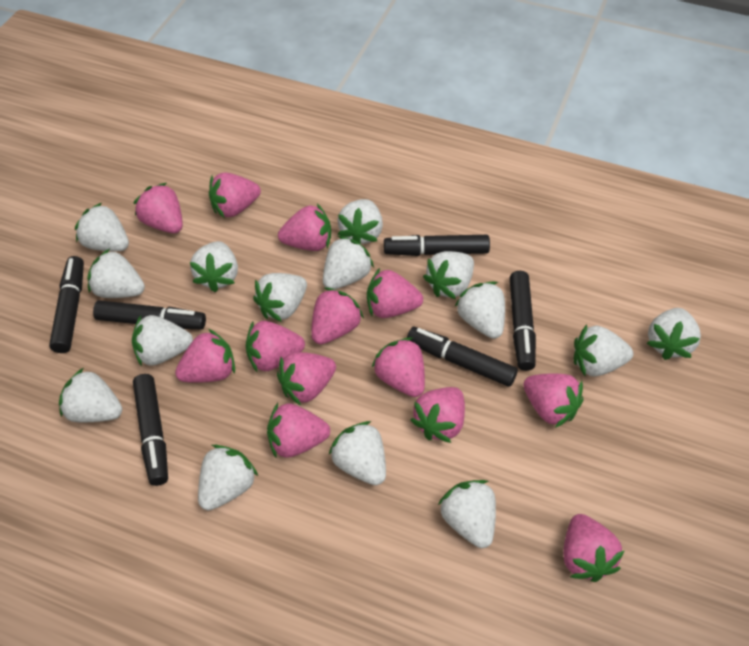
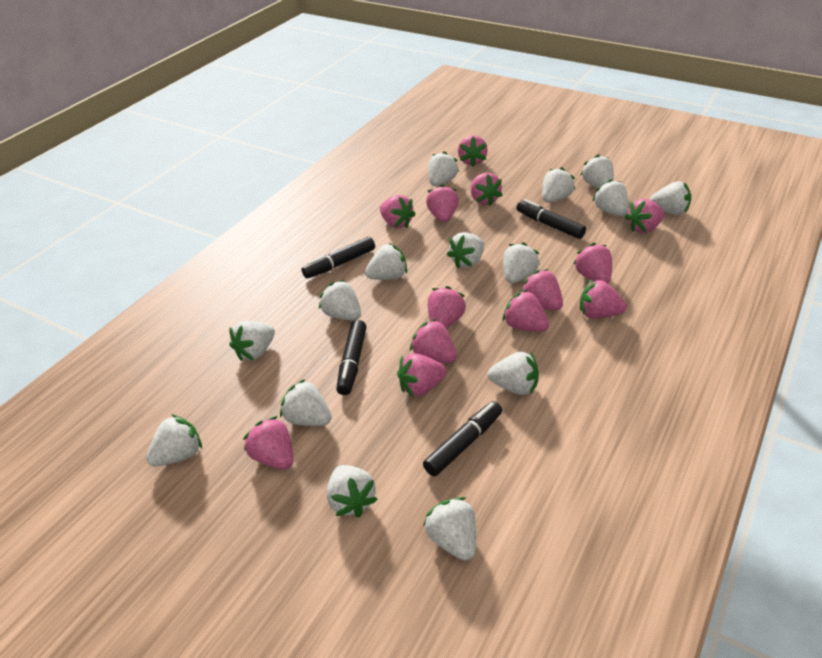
black marker: [49,256,84,353] [93,300,206,329] [133,374,168,486] [384,235,490,256] [407,327,518,387] [509,271,536,371] = 6 -> [302,237,375,279] [336,320,367,395] [423,401,502,476] [516,199,586,239] = 4

